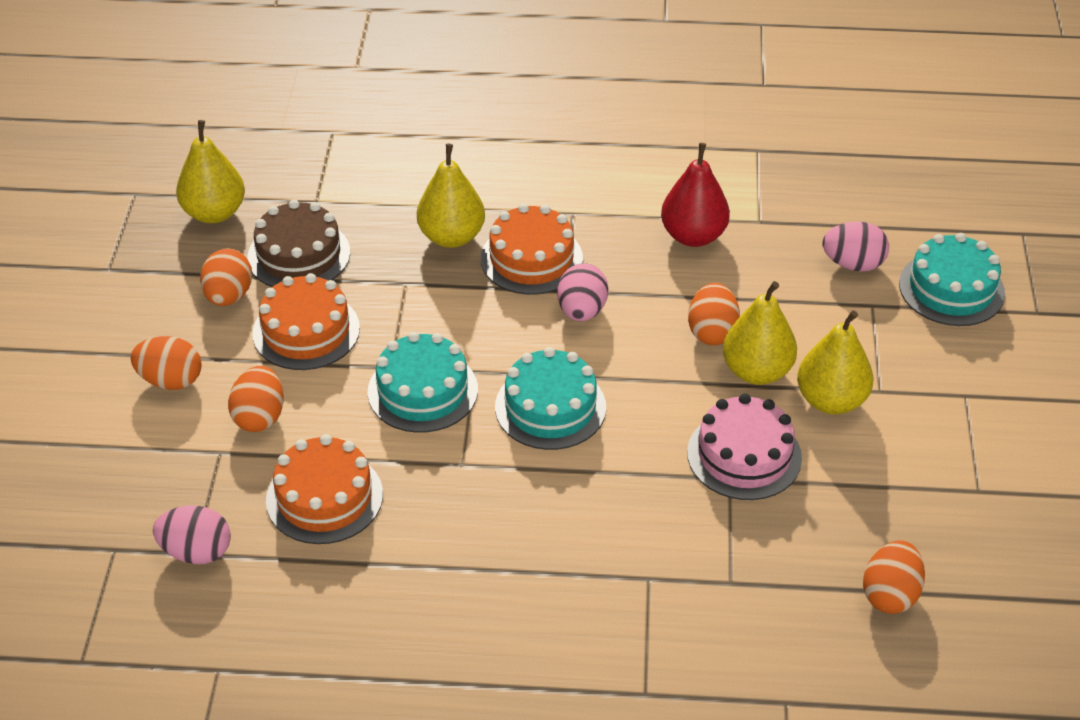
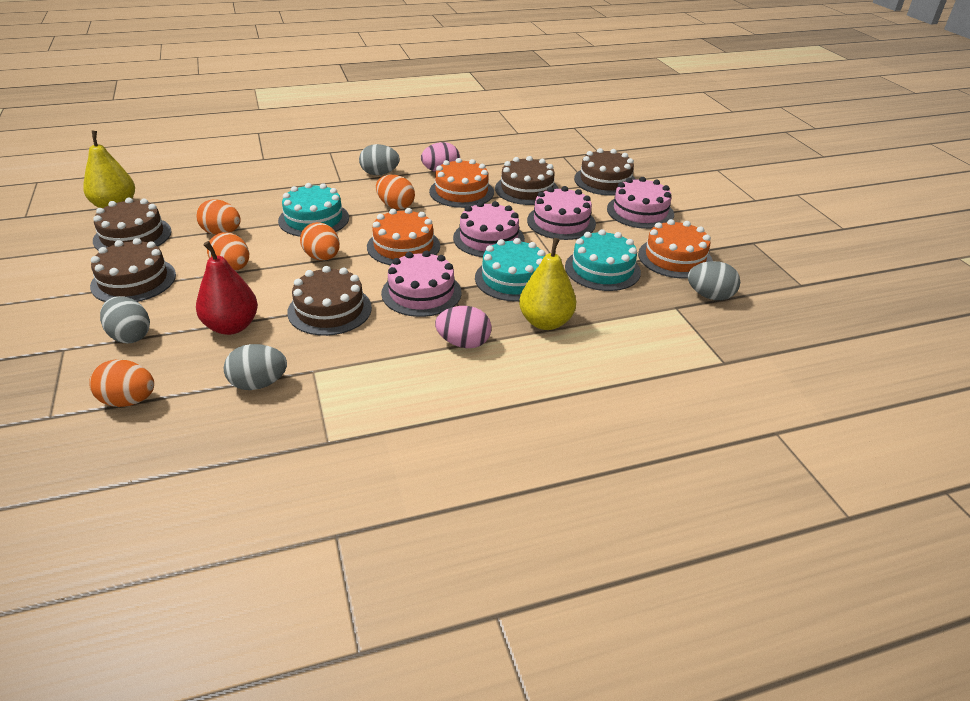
brown cake: [248,200,350,287] = 1 -> [90,238,176,302] [93,198,172,250] [287,266,372,336] [495,156,559,205] [574,148,636,196] = 5
grey egg: none = 0 -> [100,296,150,343] [224,344,287,390] [359,144,400,175] [688,261,740,300] = 4
pink cake: [687,394,802,500] = 1 -> [381,251,461,317] [453,201,525,257] [527,186,596,240] [607,177,674,229] = 4
pink egg: [153,506,231,564] [557,263,608,321] [823,222,889,271] = 3 -> [421,142,460,172] [435,306,491,348] = 2
yellow pear: [176,120,245,223] [417,144,485,248] [723,281,797,385] [797,310,873,414] = 4 -> [83,131,135,208] [519,238,576,330] = 2

